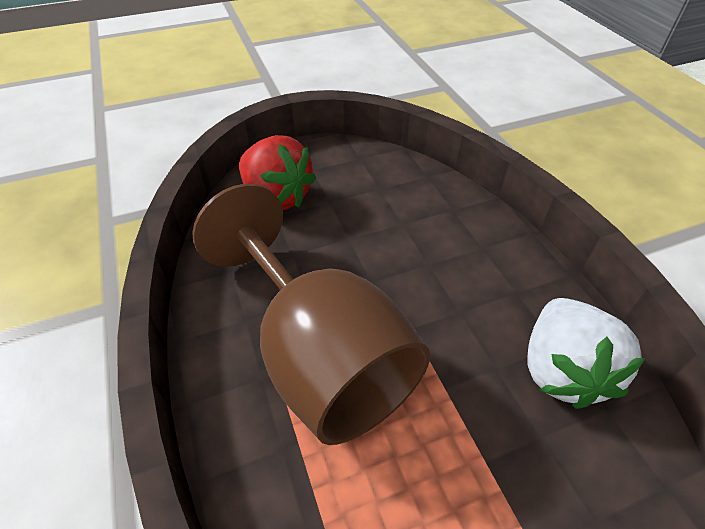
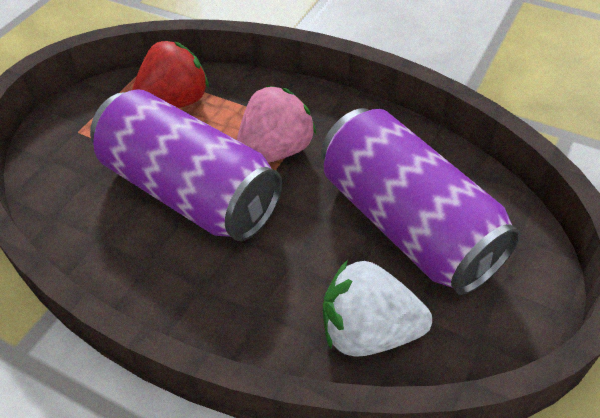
brown goblet: [192,184,430,445] = 1 -> none = 0
pink strawberry: none = 0 -> [237,86,316,163] = 1
purple can: none = 0 -> [90,89,282,241] [321,108,521,295] = 2

